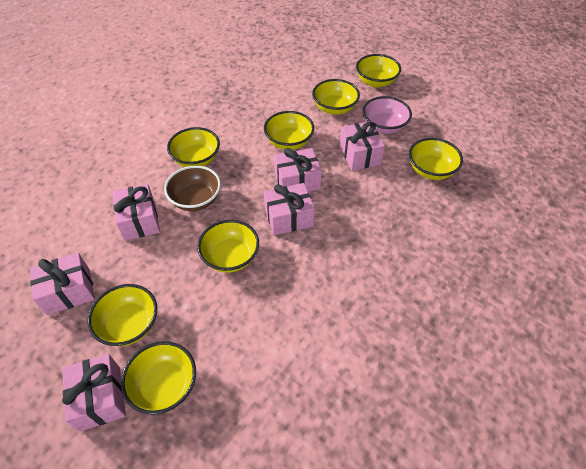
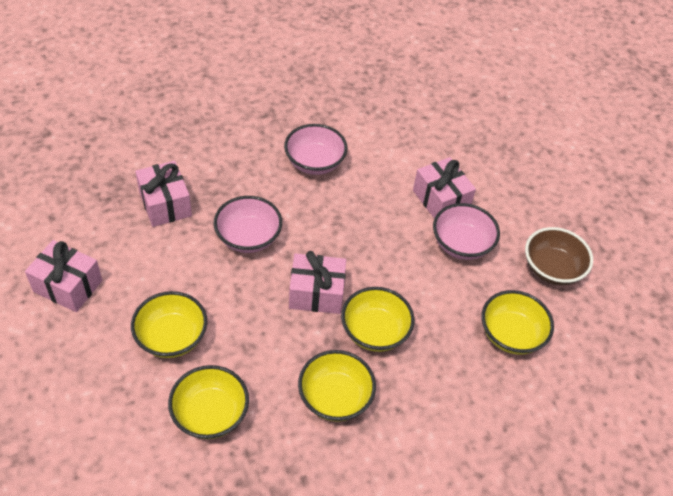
pink bowl: [362,96,412,134] = 1 -> [214,196,282,253] [284,124,347,175] [433,203,500,260] = 3
pink gift: [30,253,95,315] [62,354,126,432] [112,184,160,241] [264,183,315,236] [274,148,322,192] [339,121,385,171] = 6 -> [25,240,102,312] [135,161,192,227] [289,251,346,314] [413,157,476,219] = 4
yellow bowl: [87,284,157,346] [121,341,196,415] [167,127,220,167] [197,220,259,273] [264,111,314,150] [312,79,360,115] [356,54,401,87] [409,138,463,180] = 8 -> [131,291,207,358] [168,365,249,439] [298,350,376,422] [341,287,415,352] [482,290,554,355] = 5

